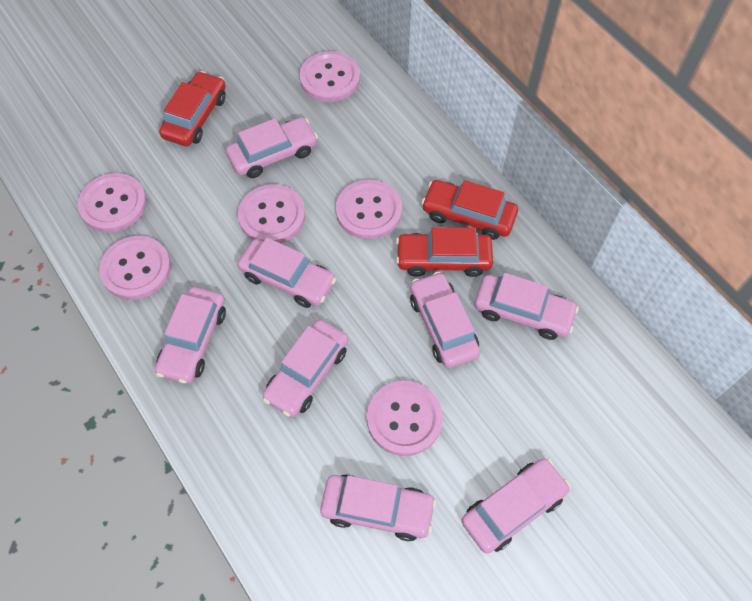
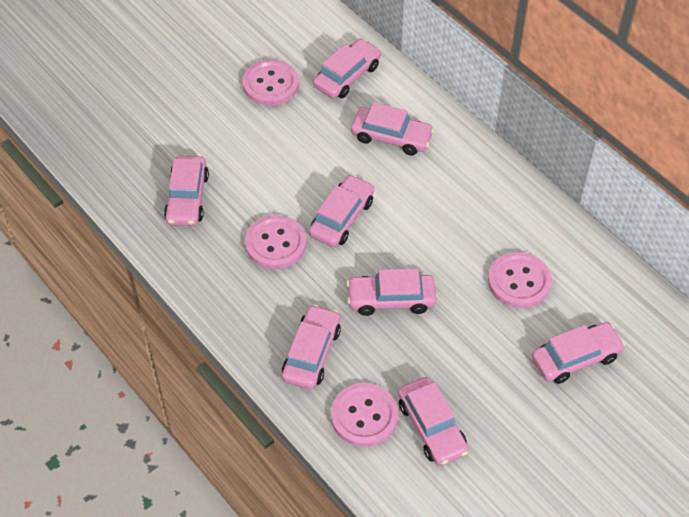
pink button: [78,173,147,233] [99,236,171,300] [238,184,305,243] [299,51,360,102] [336,180,402,240] [367,381,443,456] = 6 -> [243,59,299,106] [245,215,306,269] [331,383,398,447] [488,252,552,308] = 4
red car: [159,71,226,146] [396,227,493,277] [422,180,518,240] = 3 -> none = 0

